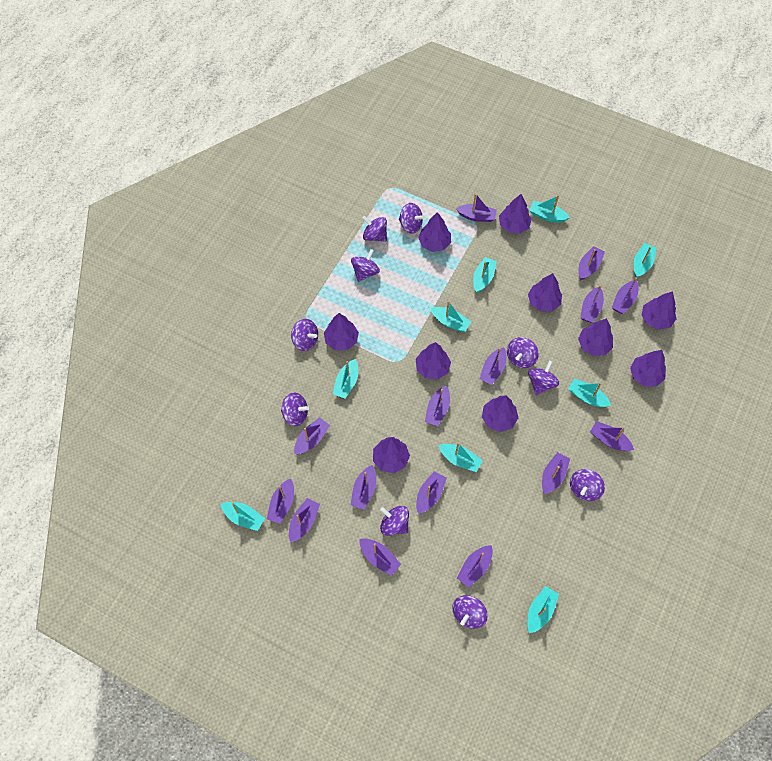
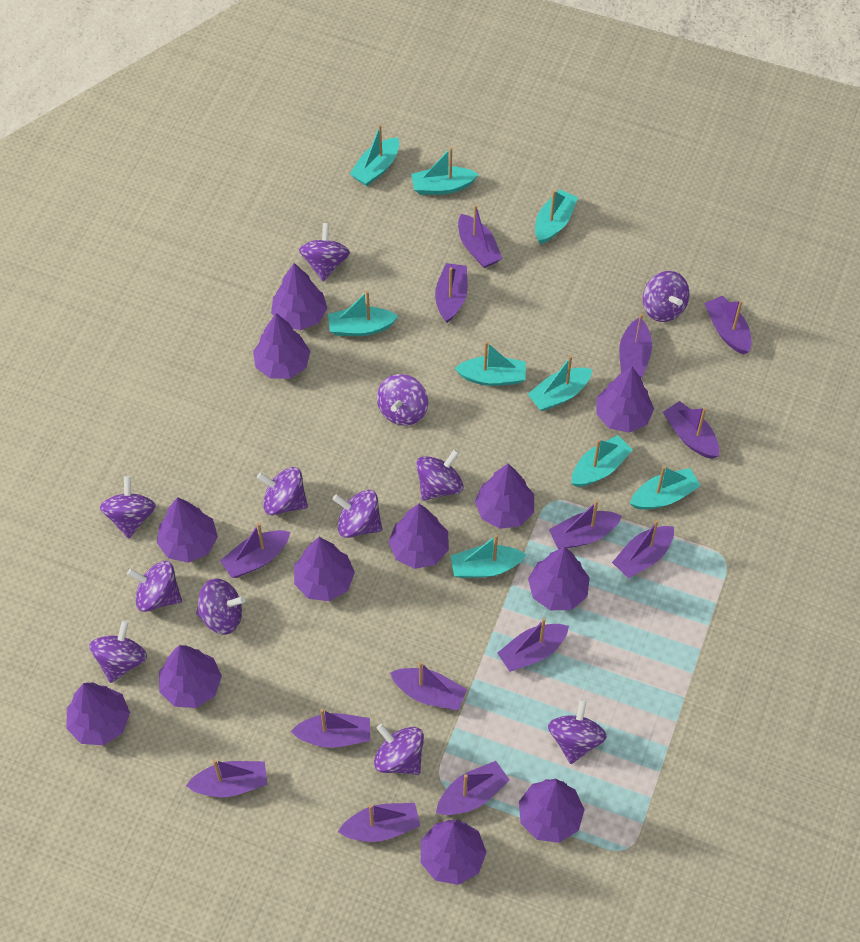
purple boat: [267,478,294,524] [289,498,320,543] [294,417,330,454] [351,465,376,509] [359,539,401,576] [416,471,447,514] [425,386,450,426] [456,194,497,222] [457,545,493,588] [480,347,506,385] [542,452,570,494] [578,246,605,280] [580,285,604,323] [590,421,634,451] [612,277,639,314] = 15 -> [186,759,268,797] [220,523,290,578] [291,709,370,748] [338,803,420,842] [390,662,467,710] [435,263,468,323] [436,761,510,815] [458,205,502,268] [497,618,569,672] [549,500,622,549] [612,520,674,578] [619,314,652,377] [663,401,719,459] [704,296,752,355] = 14
purple spinning top: [281,392,309,426] [291,319,318,351] [351,249,380,282] [362,216,387,242] [380,506,409,536] [399,203,425,234] [452,595,488,629] [507,337,539,368] [528,361,559,395] [570,469,605,501] = 10 -> [89,620,147,683] [100,476,156,539] [127,561,182,612] [196,578,245,635] [257,467,308,515] [299,223,350,281] [333,490,382,538] [374,724,424,775] [377,374,428,426] [416,449,463,501] [548,699,607,764] [643,271,689,322] = 12
purple tree: [324,313,359,350] [373,437,410,473] [416,342,451,379] [418,212,451,252] [482,395,518,432] [499,194,532,234] [528,273,562,311] [578,318,613,356] [630,350,666,387] [642,291,676,330] = 10 -> [67,682,130,745] [157,497,218,563] [159,645,222,708] [253,313,310,379] [271,263,327,330] [294,537,355,601] [389,504,449,569] [421,820,487,885] [475,463,534,529] [519,779,585,843] [528,547,590,610] [596,366,654,433] = 12

